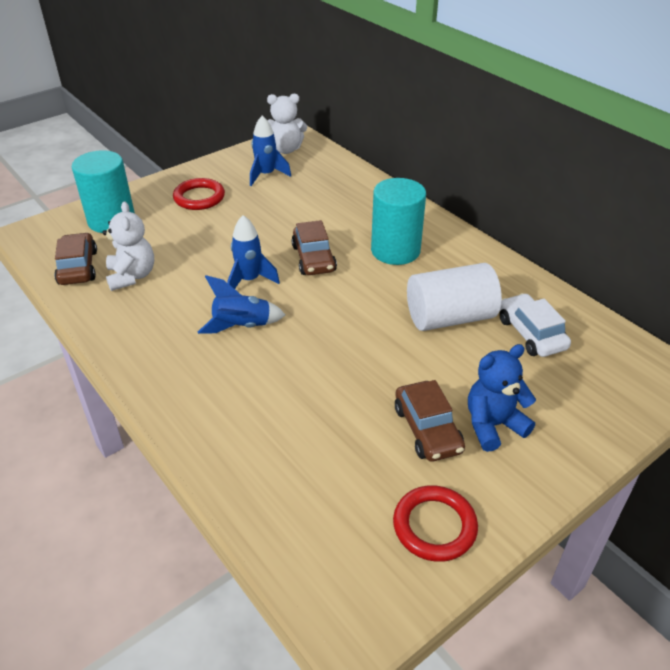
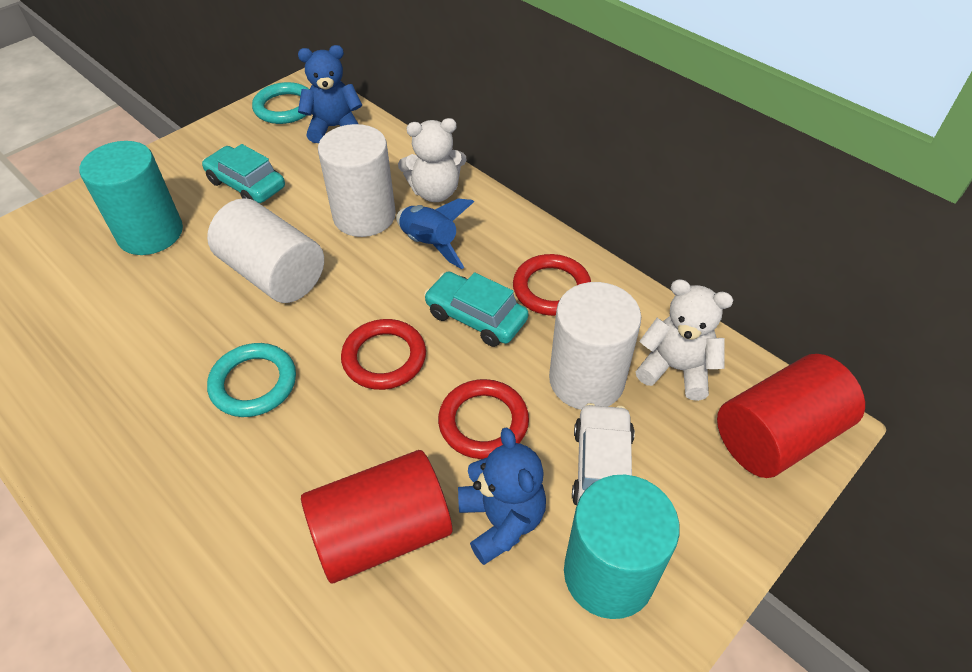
blue rocket: [198,275,285,334] [227,215,280,289] [250,116,291,186] = 3 -> [396,199,474,269] = 1
blue teddy bear: [468,344,536,452] = 1 -> [298,45,362,143] [458,427,546,565] = 2
brown car: [54,233,97,285] [291,220,337,275] [395,380,465,462] = 3 -> none = 0
red cylinder: none = 0 -> [301,450,452,583] [717,354,865,478] = 2
red ring: [173,178,225,210] [393,485,478,562] = 2 -> [341,319,426,390] [438,379,529,459] [513,254,591,316] = 3
turquoise car: none = 0 -> [202,144,285,203] [424,272,528,347] = 2
turquoise ring: none = 0 -> [207,343,296,417] [252,82,310,124] = 2
white cylinder: [407,263,502,331] = 1 -> [207,198,324,303] [318,124,396,237] [549,282,641,410] = 3

